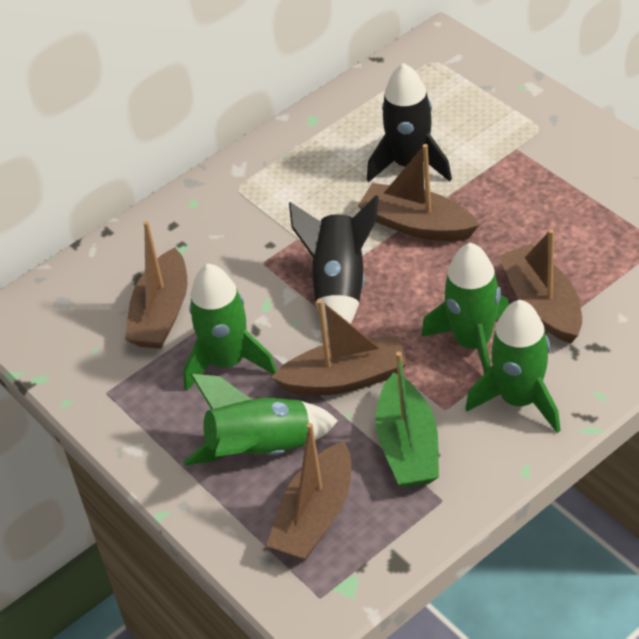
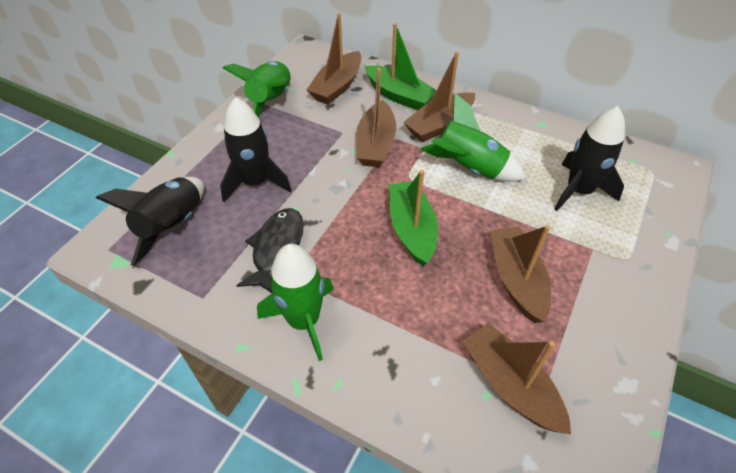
black fish: none = 0 -> [236,208,304,293] = 1
black rocket: [289,195,379,330] [367,63,452,182] = 2 -> [96,177,204,266] [220,97,292,202] [554,106,625,211] = 3
green boat: [375,352,439,488] = 1 -> [365,23,437,110] [389,170,438,266] = 2
green rocket: [183,263,277,391] [183,374,338,466] [421,243,509,374] [465,300,561,433] = 4 -> [223,61,290,118] [257,244,334,361] [420,93,526,182] = 3

